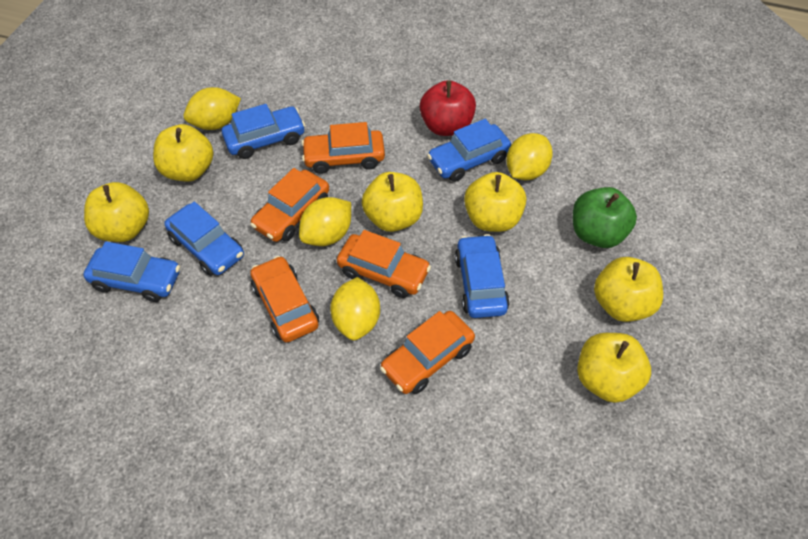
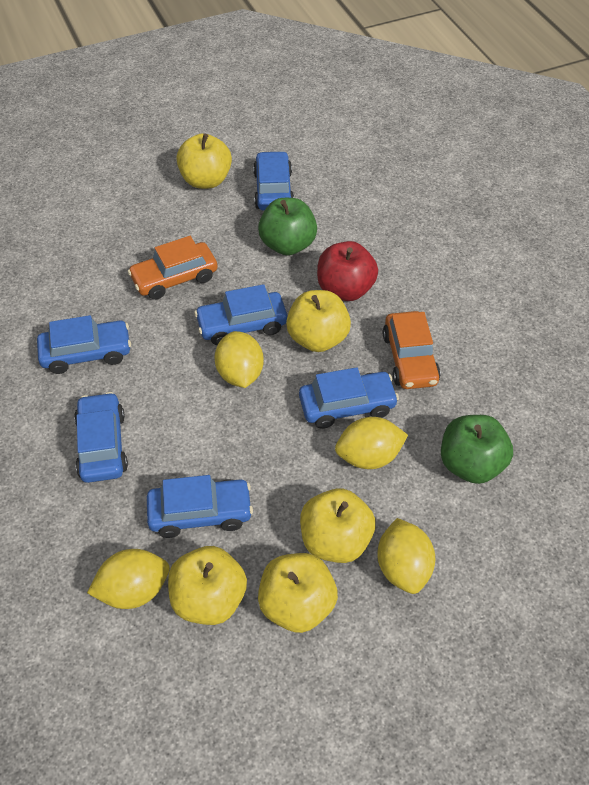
blue car: [83,241,180,302] [164,202,244,276] [222,104,305,159] [427,119,511,182] [455,234,510,318] = 5 -> [37,315,131,374] [74,392,128,483] [147,475,253,538] [194,284,287,345] [253,151,294,211] [299,367,399,429] = 6
green apple: [573,187,637,248] = 1 -> [258,198,317,255] [441,415,513,484] = 2
orange car: [250,168,329,242] [250,256,319,342] [301,122,385,174] [337,230,431,298] [380,311,475,394] = 5 -> [128,236,218,300] [383,311,441,389] = 2
yellow apple: [84,182,149,242] [153,124,213,182] [362,172,423,232] [464,172,526,232] [577,333,651,403] [594,257,663,322] = 6 -> [168,546,247,625] [176,133,232,189] [258,553,338,633] [286,290,351,352] [300,488,376,563] = 5

